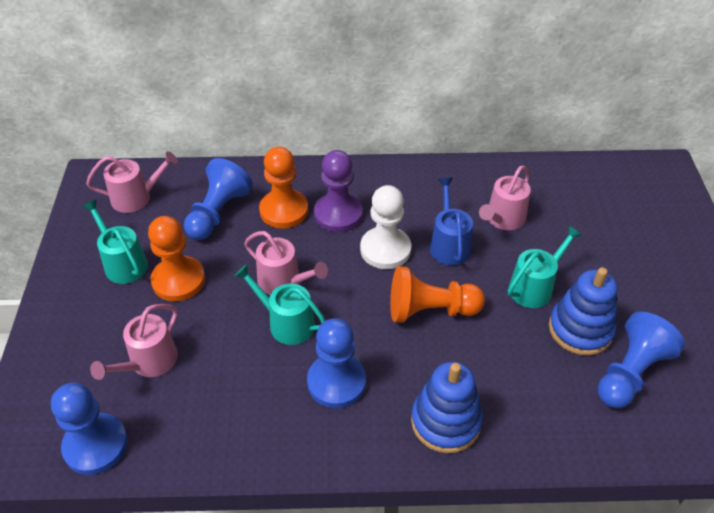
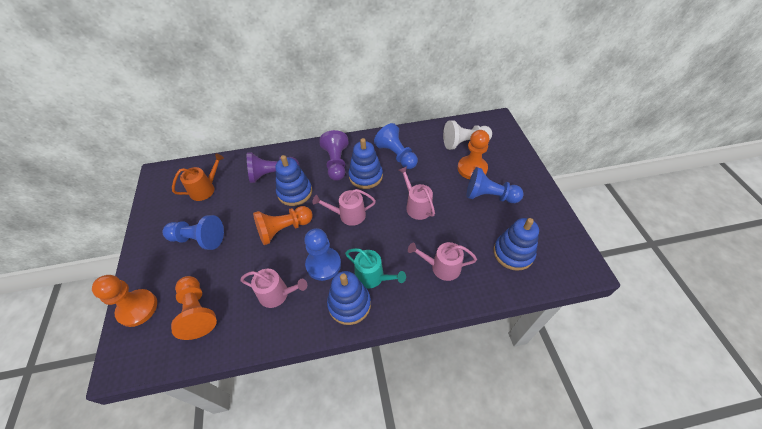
blue stacking toy: [411,362,483,453] [549,267,617,356] = 2 -> [275,155,312,206] [327,271,371,325] [349,138,383,189] [494,218,539,271] = 4
blue watering can: [430,178,473,265] = 1 -> none = 0
orange pawn: [148,216,205,301] [259,147,308,229] [390,266,485,323] = 3 -> [92,275,157,327] [171,276,217,340] [253,206,313,245] [458,130,489,179] = 4
orange watering can: none = 0 -> [172,153,224,201] = 1
purple pawn: [314,150,363,232] = 1 -> [247,152,299,183] [319,130,349,181] = 2
turquoise watering can: [83,200,148,284] [235,264,326,345] [508,226,582,308] = 3 -> [345,248,406,288] = 1

